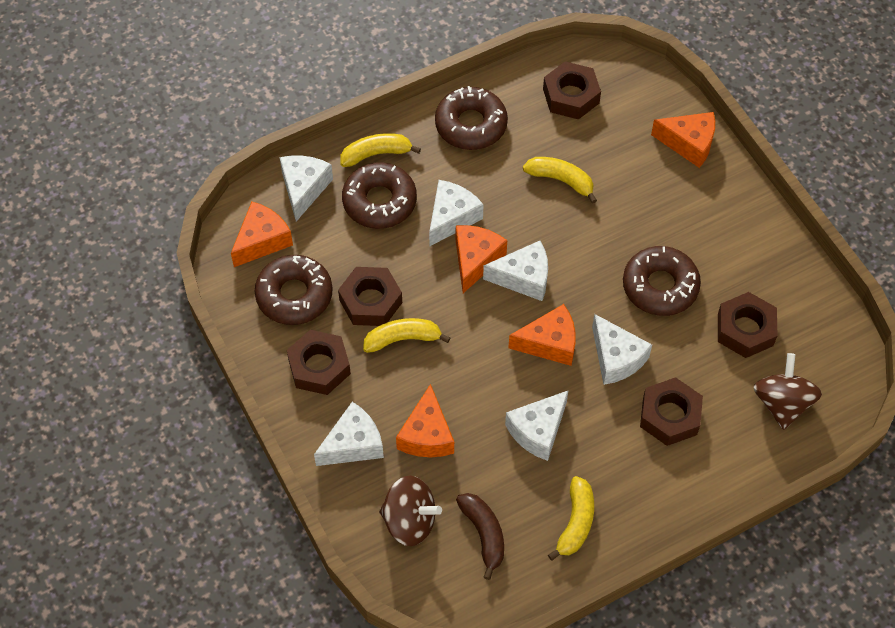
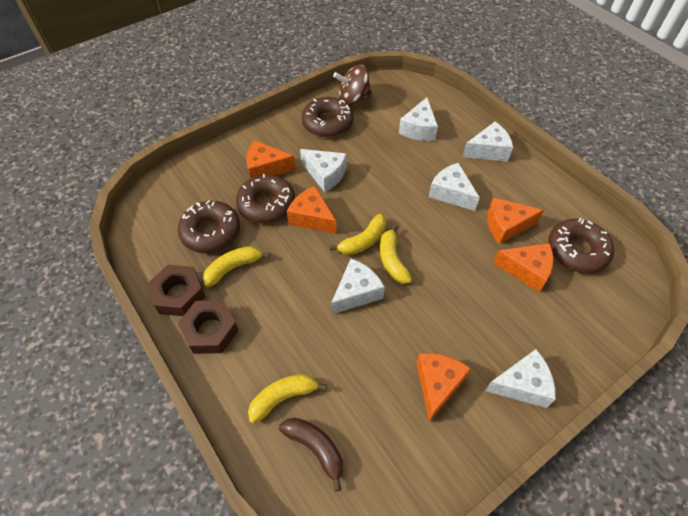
brown nut: [287,330,351,395] [338,267,402,326] [543,61,601,120] [640,377,703,446] [718,292,778,358] = 5 -> [148,265,205,316] [178,300,239,354] = 2
brown spinning top: [379,476,442,546] [753,353,822,430] = 2 -> [333,65,372,105] = 1

